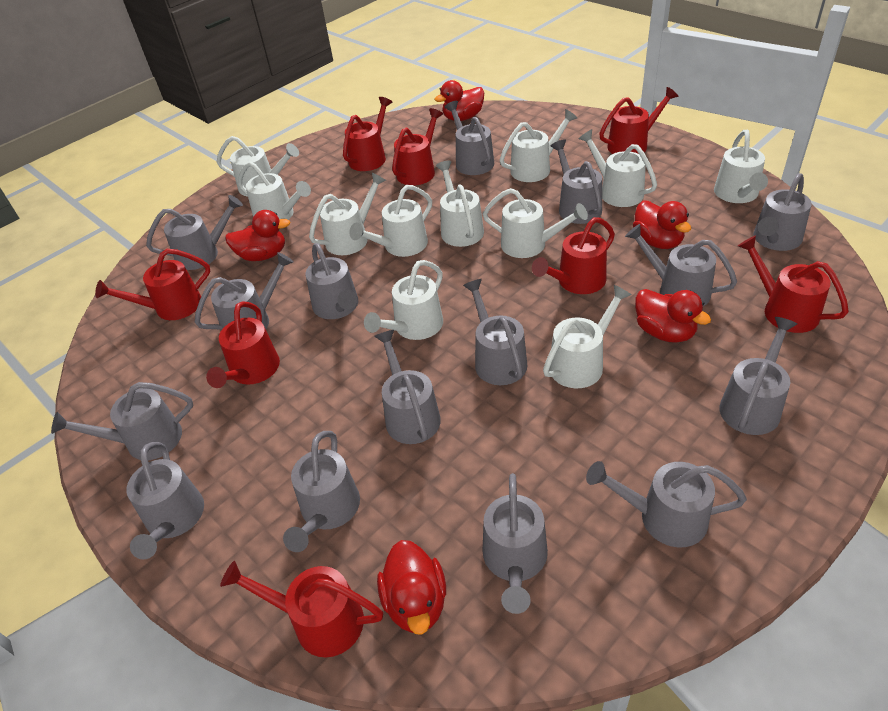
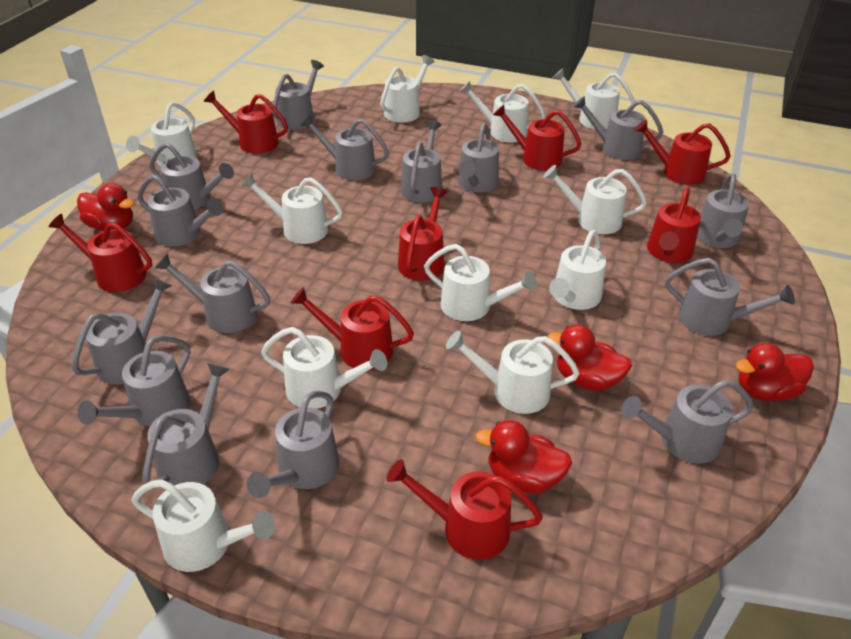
red duck: [225,210,291,261] [377,540,446,635] [435,80,484,121] [633,201,691,249] [635,289,711,343] = 5 -> [77,183,134,231] [476,420,572,493] [547,324,632,391] [735,343,814,401] = 4

